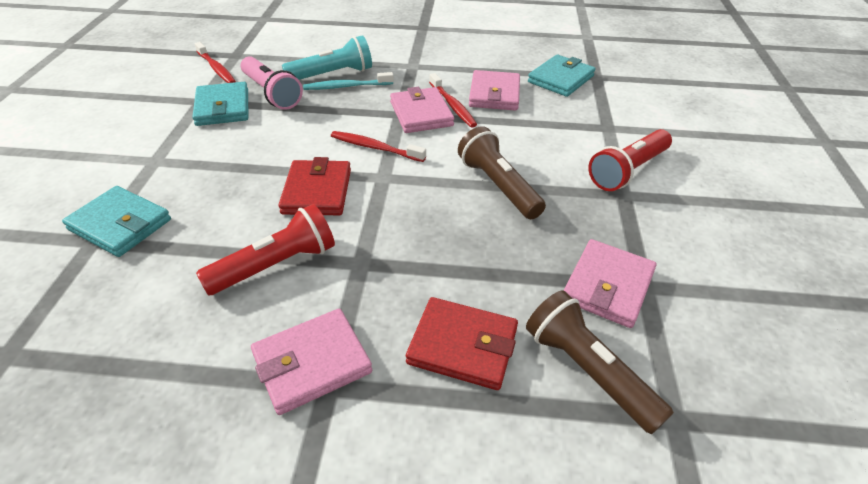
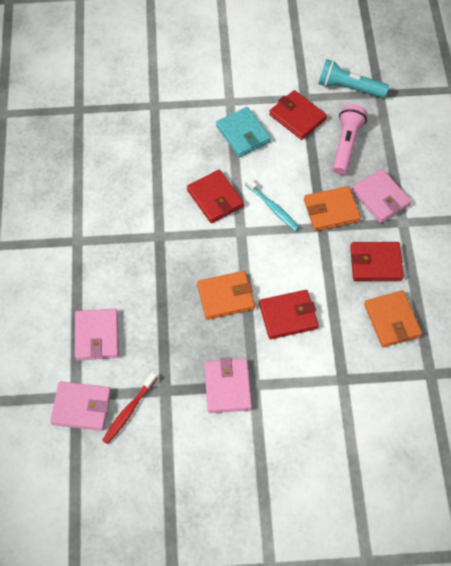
brown flashlight: [458,126,546,219] [526,290,674,434] = 2 -> none = 0
orange wallet: none = 0 -> [197,271,255,320] [304,186,361,231] [364,290,422,348] = 3
red flashlight: [196,204,335,295] [588,129,672,191] = 2 -> none = 0
red toothbrush: [195,42,236,83] [331,131,426,162] [429,73,477,128] = 3 -> [102,373,157,444] = 1
red wallet: [278,157,351,215] [406,297,518,390] = 2 -> [187,170,244,223] [259,290,319,339] [269,90,327,140] [350,242,404,281] = 4
turquoise wallet: [62,186,171,257] [192,82,248,126] [528,55,595,97] = 3 -> [216,107,271,157] = 1

